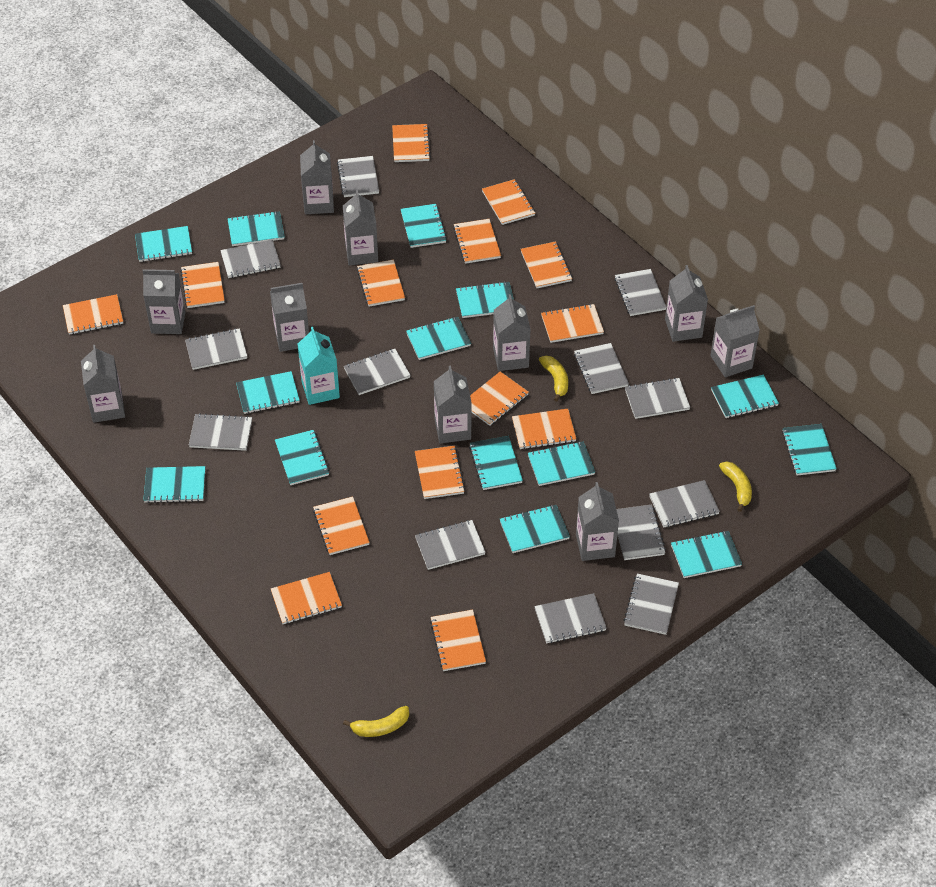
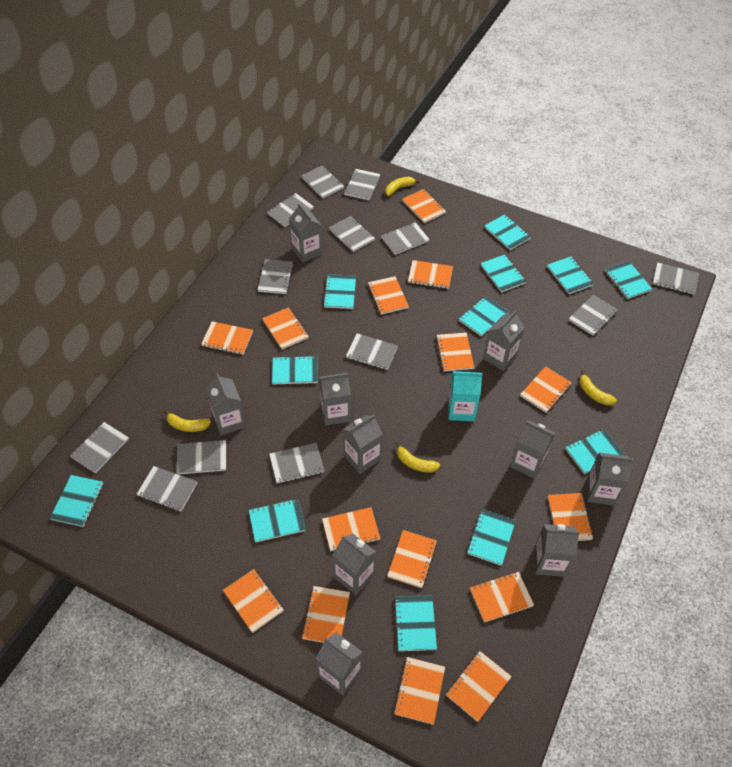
orange notebook: [63,294,123,335] [180,262,225,308] [271,572,342,624] [313,497,370,555] [357,260,405,307] [392,124,431,162] [415,446,465,499] [430,610,486,671] [453,219,501,264] [470,371,529,426] [482,179,535,225] [512,409,576,449] [521,241,572,288] [541,304,604,343] = 14 -> [201,321,253,355] [223,569,284,633] [262,307,309,350] [302,586,350,643] [322,507,380,551] [368,276,409,315] [387,530,437,588] [394,657,445,725] [402,189,446,223] [408,260,453,289] [436,332,474,371] [446,651,512,722] [470,572,534,623] [520,366,572,413] [548,493,593,541] = 15
turquoise notebook: [135,226,192,262] [143,466,205,503] [228,211,285,246] [236,371,300,414] [275,430,330,485] [401,204,447,248] [406,317,471,360] [456,281,514,318] [469,436,523,490] [500,505,570,553] [528,441,595,486] [671,531,742,578] [711,375,779,418] [782,424,837,475] = 14 -> [50,475,103,527] [249,499,306,543] [272,356,318,384] [323,274,356,309] [394,595,437,651] [459,296,509,337] [467,509,516,566] [480,254,526,293] [484,214,531,250] [547,256,594,294] [565,429,624,474] [605,261,652,299] = 12
yellow banana: [343,706,409,737] [539,356,568,402] [719,462,752,512] = 3 -> [165,410,211,432] [385,177,420,196] [396,442,440,473] [579,370,617,405] = 4

